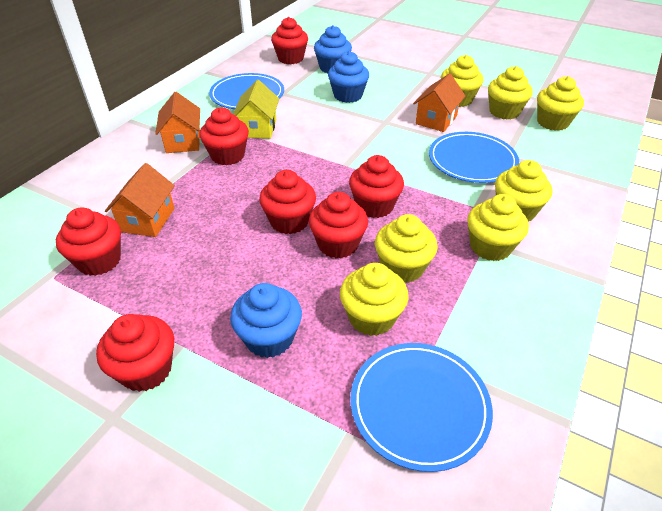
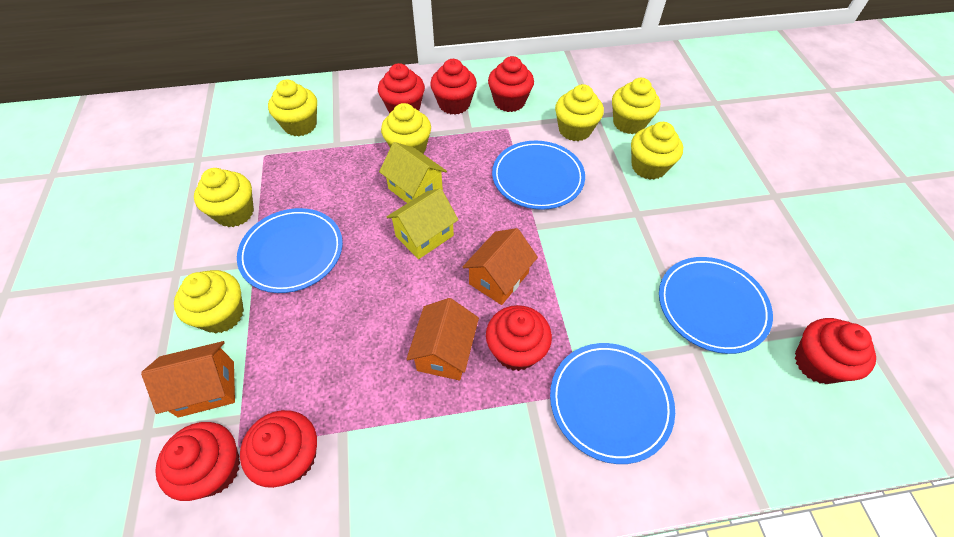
blue cupcake: [230,283,302,358] [314,25,352,73] [328,51,369,103] = 3 -> none = 0
blue plate: [209,73,284,109] [351,343,493,472] [429,132,519,183] = 3 -> [237,208,343,293] [492,140,585,210] [550,343,675,464] [659,257,773,354] = 4
yellow house: [233,80,279,139] = 1 -> [379,142,447,203] [386,188,458,259] = 2

